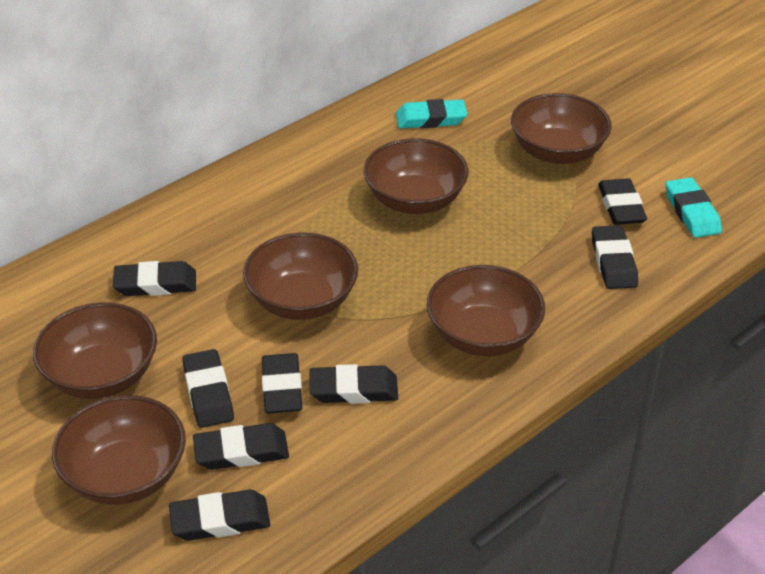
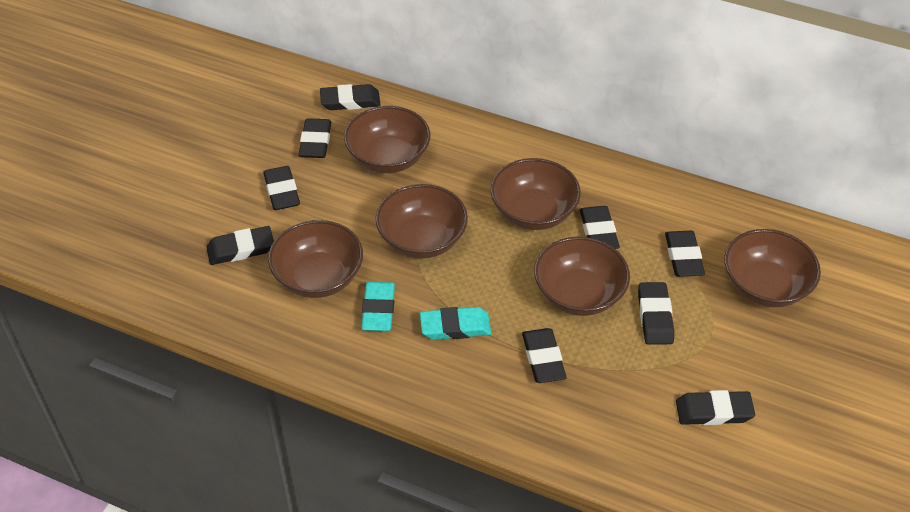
black eraser: [113,261,196,296] [169,489,270,541] [182,349,234,428] [193,423,289,470] [262,353,302,413] [310,364,398,404] [592,225,638,289] [598,179,647,225] = 8 -> [206,226,274,265] [264,166,300,210] [299,118,331,158] [320,84,381,110] [522,328,566,383] [580,206,620,249] [638,282,674,345] [665,231,705,277] [676,390,755,425] = 9

